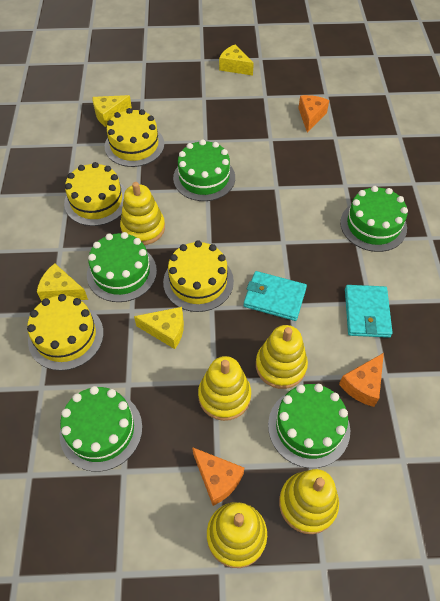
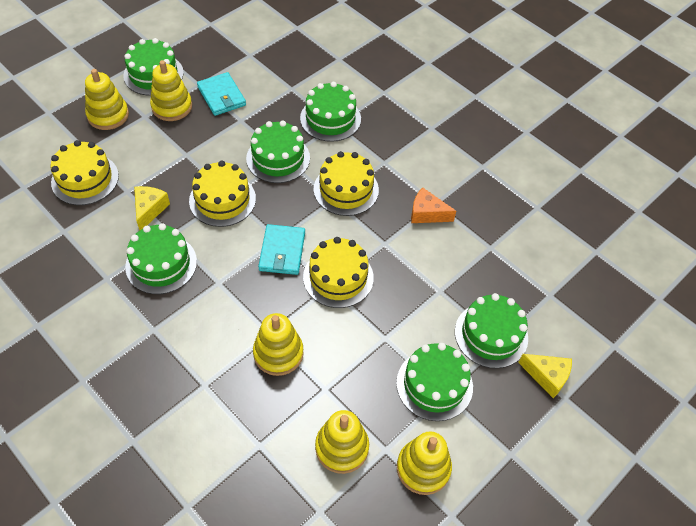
green cake: [60,386,142,472] [87,232,157,302] [173,139,235,201] [268,384,350,468] [340,186,408,252] = 5 -> [123,38,184,96] [125,223,197,294] [246,121,310,183] [300,82,361,142] [396,343,473,421] [455,293,528,368] = 6
orange cheese: [192,447,244,506] [298,95,329,133] [339,353,384,407] = 3 -> [411,188,456,223] = 1
yellow cheese: [37,263,88,302] [92,95,132,127] [134,307,184,349] [219,44,254,75] = 4 -> [134,186,170,230] [518,354,572,398] = 2

